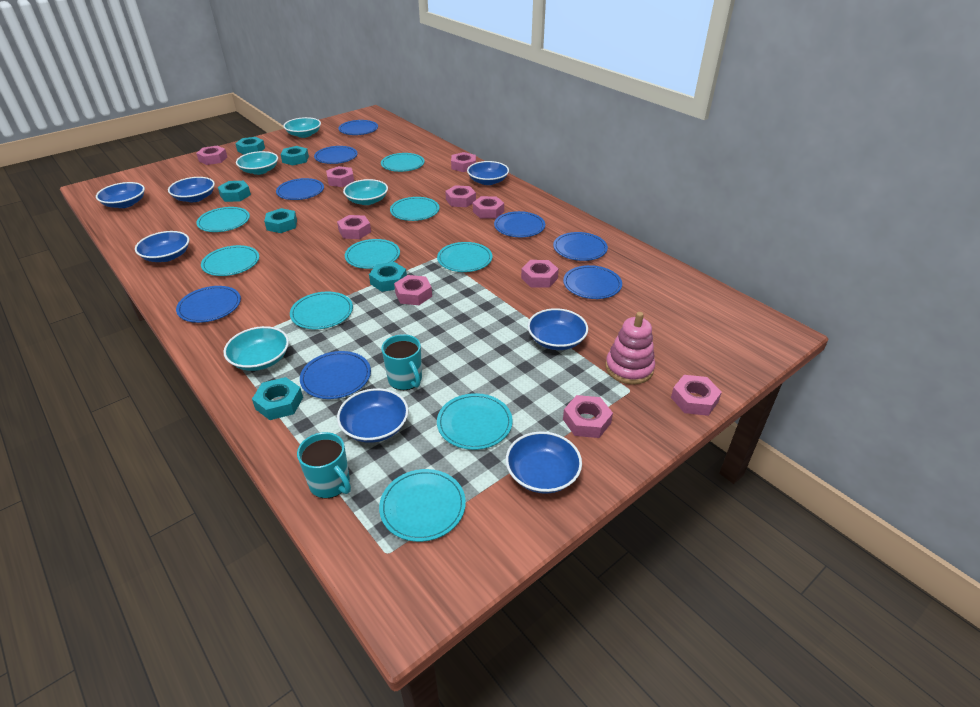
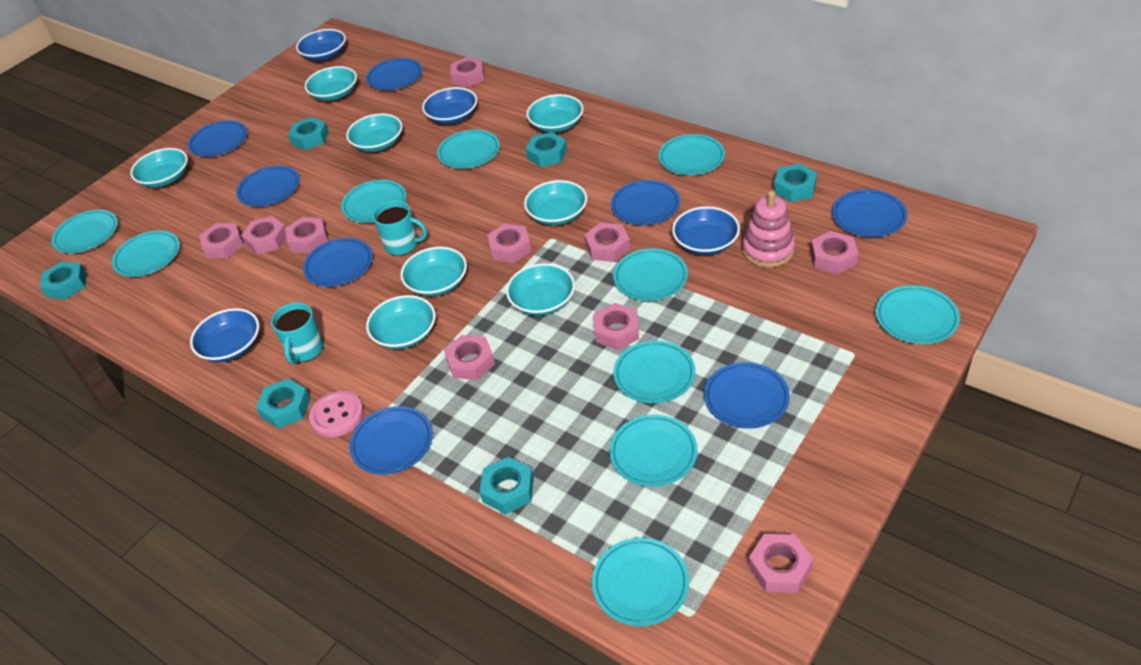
blue bowl: [96,182,145,208] [135,231,189,262] [168,177,215,202] [337,388,409,443] [467,161,509,185] [506,432,582,494] [527,308,588,350] = 7 -> [190,308,259,362] [296,29,346,61] [422,87,477,124] [672,206,740,255] = 4
pink button: none = 0 -> [309,391,364,437] = 1
turquoise bowl: [224,326,289,371] [236,151,278,175] [283,117,321,138] [343,179,388,205] = 4 -> [130,148,188,188] [305,66,357,101] [346,113,403,152] [366,295,436,349] [401,247,467,297] [506,263,575,316] [524,180,587,225] [526,94,584,133] = 8
turquoise plate: [196,207,250,232] [201,245,259,276] [290,292,353,329] [345,239,400,269] [379,469,466,542] [381,153,425,172] [390,197,439,221] [437,242,492,272] [437,393,513,450] = 9 -> [52,210,118,254] [112,231,180,277] [341,180,407,223] [437,130,500,169] [592,538,689,626] [610,415,697,487] [613,249,688,301] [613,341,695,404] [658,134,725,175] [875,285,960,344] = 10

